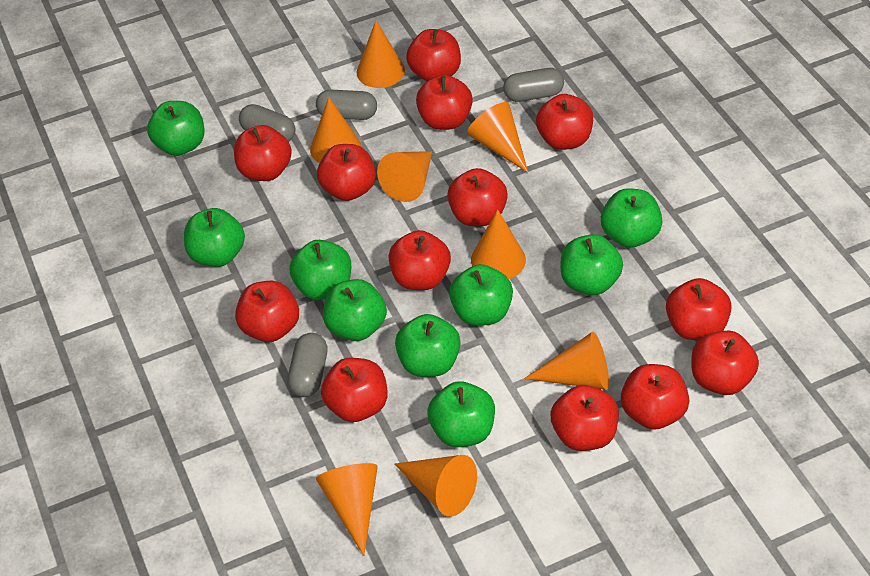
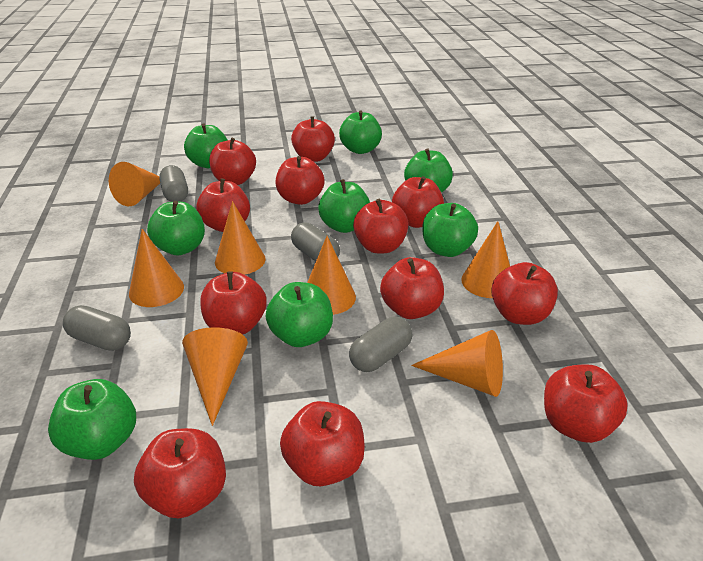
green apple: [147,101,204,156] [184,208,245,267] [289,240,351,300] [323,279,387,341] [395,314,461,377] [427,381,495,447] [449,264,513,326] [561,234,623,295] [601,188,662,248] = 9 -> [48,379,136,460] [147,201,205,255] [184,123,228,168] [265,282,333,347] [318,179,370,233] [339,111,382,154] [404,148,453,193] [423,203,478,257] = 8
orange cone: [310,97,361,163] [316,463,378,556] [356,21,405,88] [377,151,432,202] [394,455,477,517] [467,102,528,173] [471,209,526,279] [524,332,609,390] = 8 -> [109,162,160,206] [129,229,184,307] [182,327,248,426] [215,201,266,275] [307,236,356,315] [411,330,503,397] [461,221,510,298] = 7
red apple: [234,125,292,181] [235,281,299,342] [317,144,376,201] [321,358,387,422] [389,230,451,290] [406,29,461,81] [416,75,473,130] [447,168,508,226] [536,94,593,150] [550,385,619,451] [621,364,689,430] [666,278,732,340] [691,330,759,395] = 13 -> [134,428,226,518] [196,179,250,232] [200,271,267,335] [209,138,256,185] [276,156,325,205] [280,401,365,486] [291,116,335,162] [353,199,409,253] [380,257,444,319] [392,176,444,228] [491,262,558,325] [544,364,628,443] = 12

